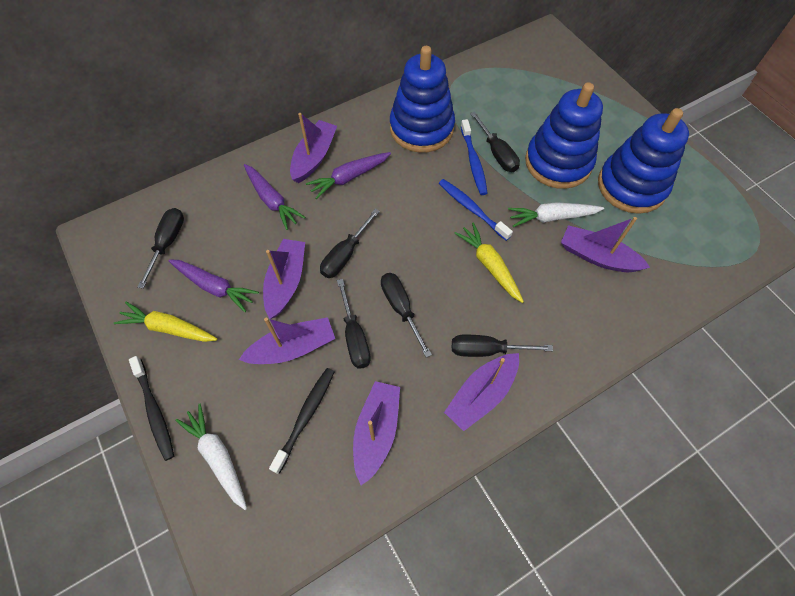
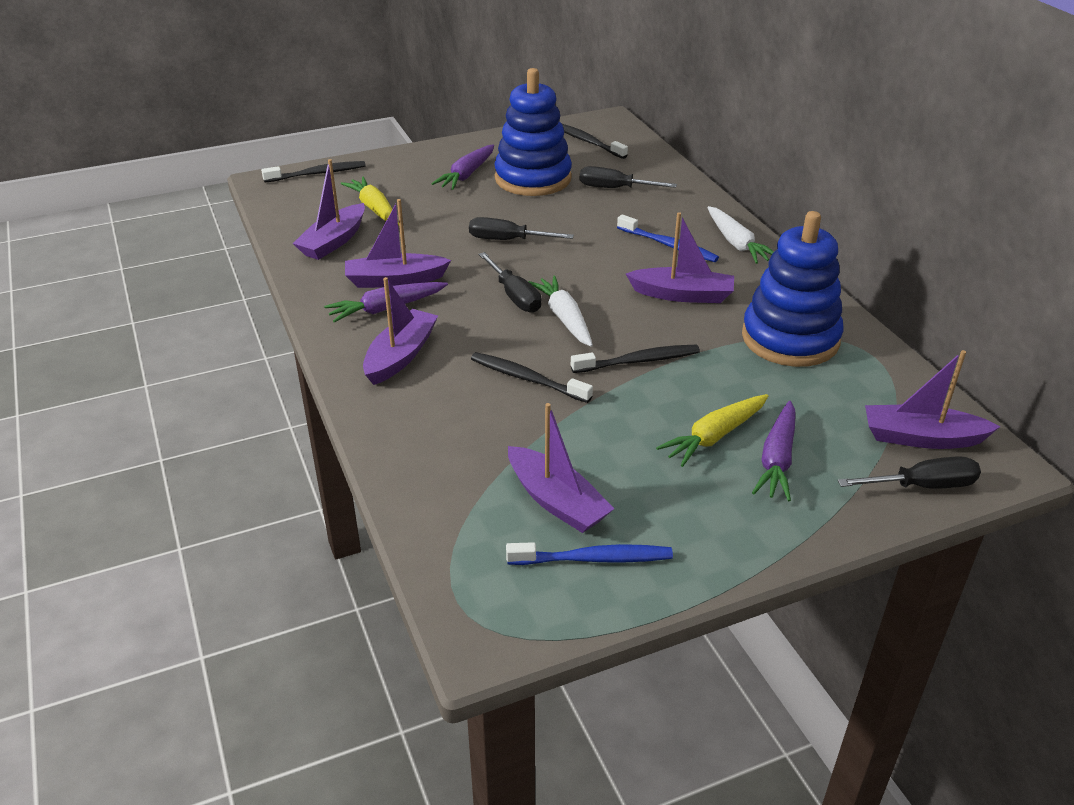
black screwdriver: [138,208,184,289] [320,209,380,278] [337,279,371,369] [381,273,432,358] [452,334,553,357] [470,111,520,172] = 6 -> [469,217,574,240] [478,252,541,313] [580,166,677,188] [838,456,981,489] = 4
black toothbrush: [129,356,174,461] [269,368,334,474] = 2 -> [261,161,366,182] [471,352,593,403] [561,123,628,159] [571,345,700,373] = 4
blue stacking toy: [390,46,455,153] [525,82,603,189] [598,108,689,214] = 3 -> [494,68,572,196] [742,211,844,367] = 2

